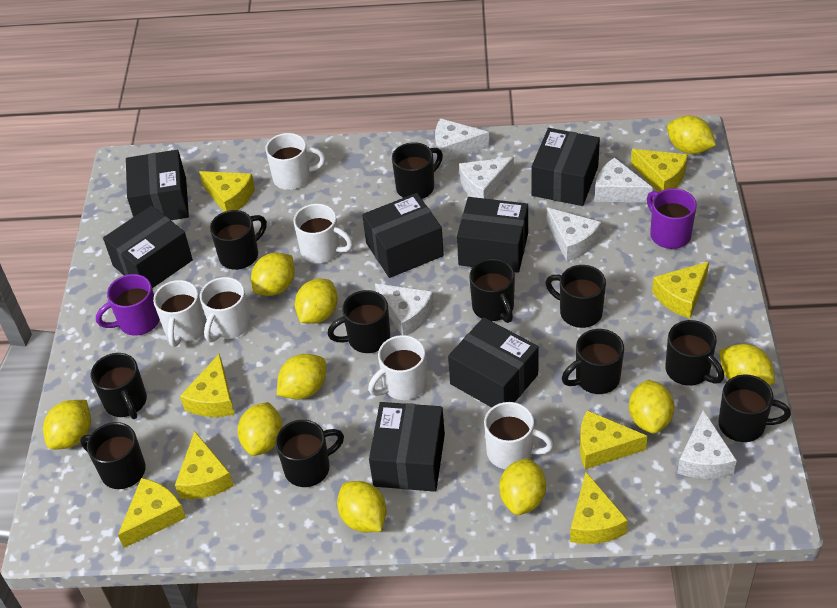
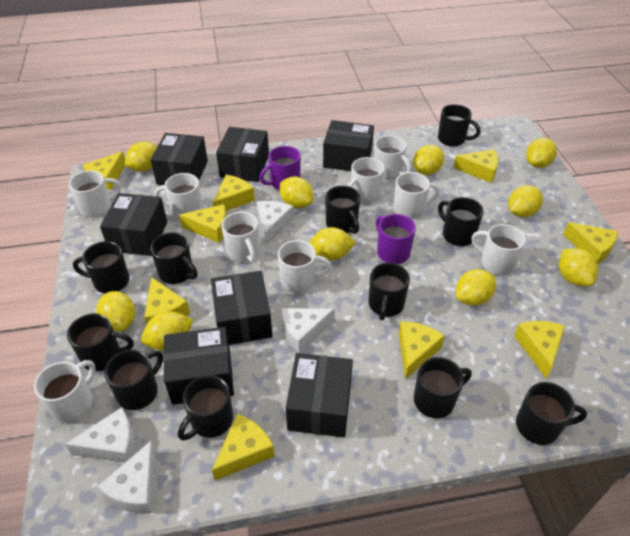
white cheese: [375,284,434,335] [435,118,489,163] [459,157,514,199] [547,207,601,261] [595,158,653,202] [677,410,737,479] = 6 -> [64,407,135,463] [97,440,156,513] [257,201,294,245] [281,308,335,353] = 4
white mug: [153,280,205,347] [200,277,251,342] [265,133,325,190] [293,204,353,263] [368,335,427,400] [484,402,554,469] = 6 -> [34,360,96,423] [69,171,121,218] [154,173,203,219] [221,212,260,263] [278,240,331,292] [348,157,385,203] [374,135,411,180] [393,172,440,219] [472,224,526,275] = 9
yellow cheese: [118,478,186,548] [175,431,234,499] [180,353,235,417] [199,171,255,212] [570,472,628,544] [580,410,648,469] [631,149,688,192] [652,262,709,319] = 8 -> [82,151,126,190] [144,277,190,324] [179,204,226,243] [212,414,275,480] [213,175,255,211] [399,322,445,379] [453,149,498,183] [514,321,565,378] [563,222,618,264] = 9

